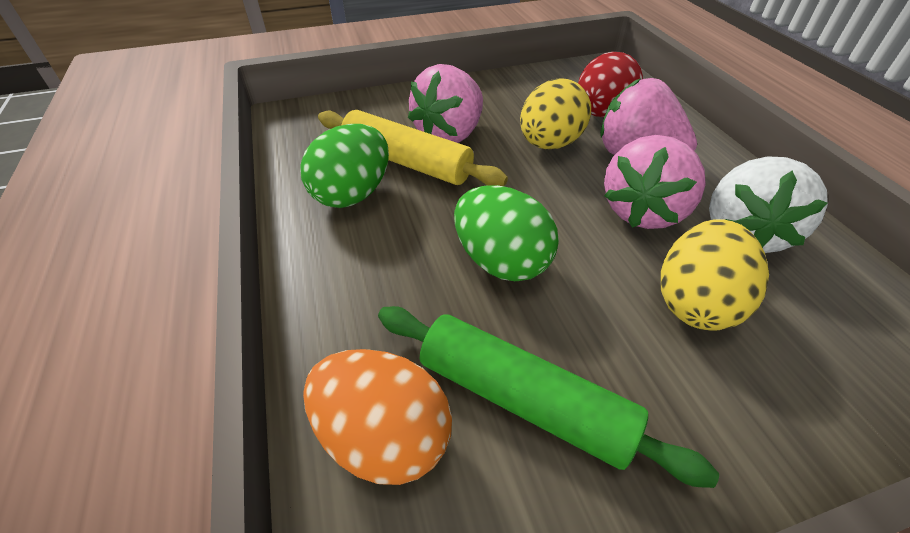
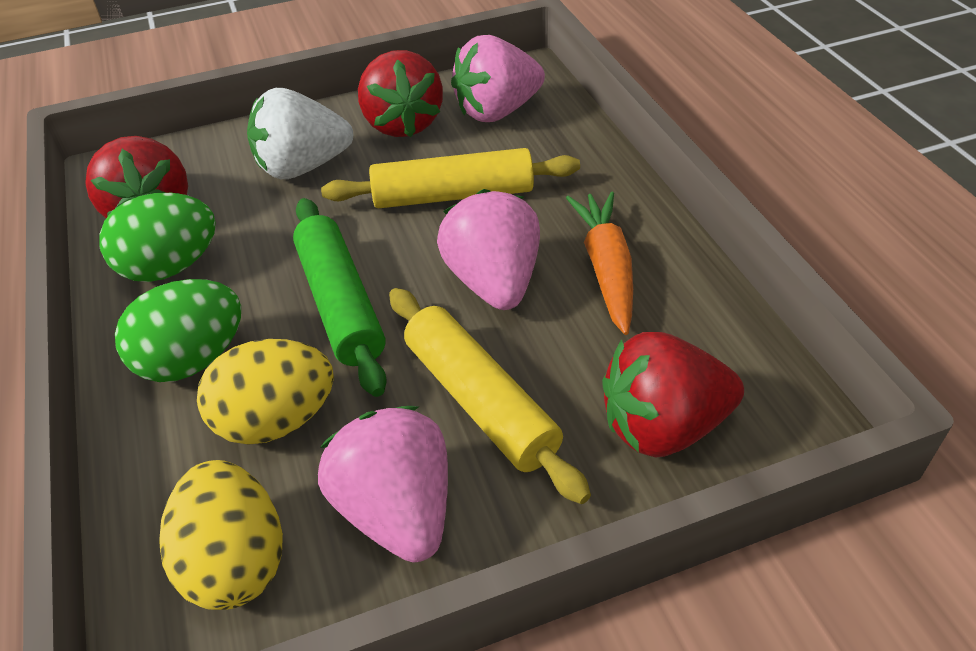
orange carrot: none = 0 -> [566,192,633,335] = 1
orange egg: [303,349,452,485] = 1 -> none = 0
red egg: [578,52,643,117] = 1 -> none = 0
red strawberry: none = 0 -> [85,136,188,218] [358,50,443,137] [602,332,744,457] = 3
yellow rolling pin: [318,110,508,186] = 1 -> [321,148,580,209] [389,288,591,504] = 2

